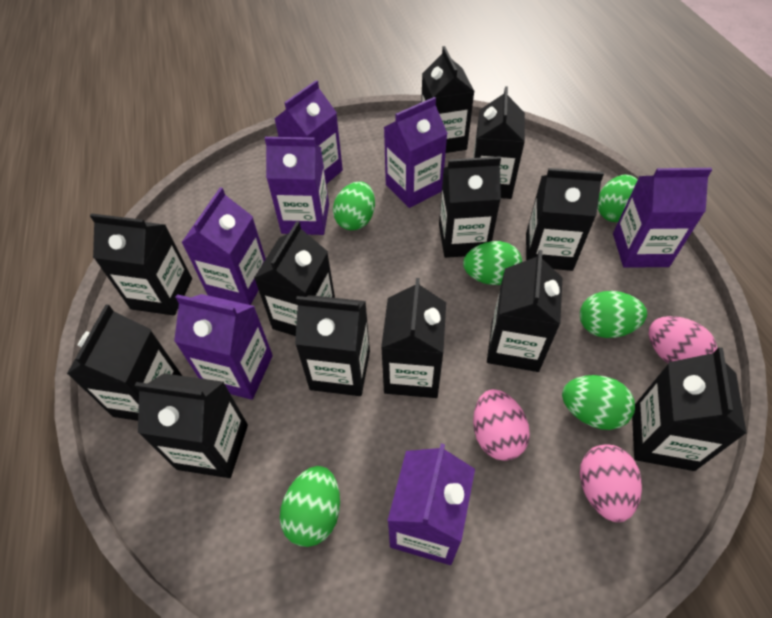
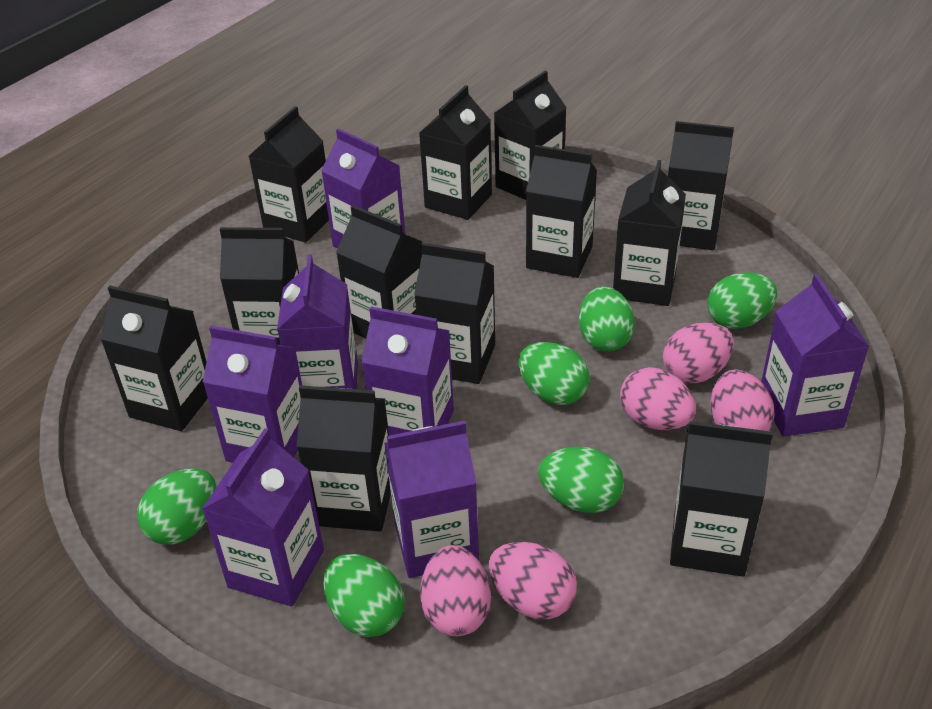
pink egg: [473,389,530,461] [580,445,642,522] [649,316,717,363] = 3 -> [420,545,491,636] [489,542,577,620] [620,367,696,430] [663,322,734,383] [710,369,775,431] = 5

